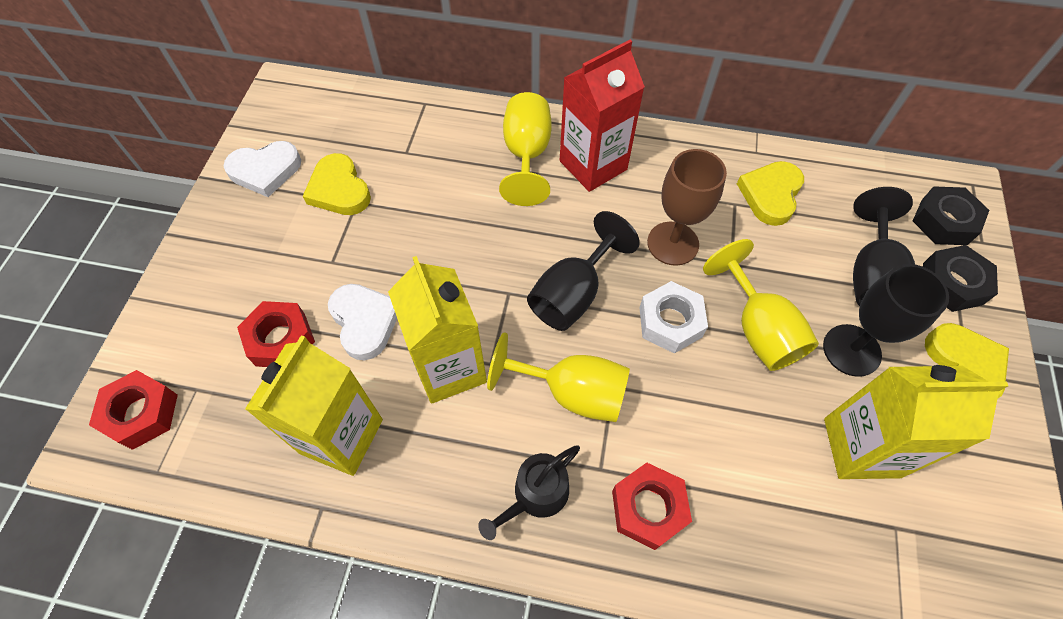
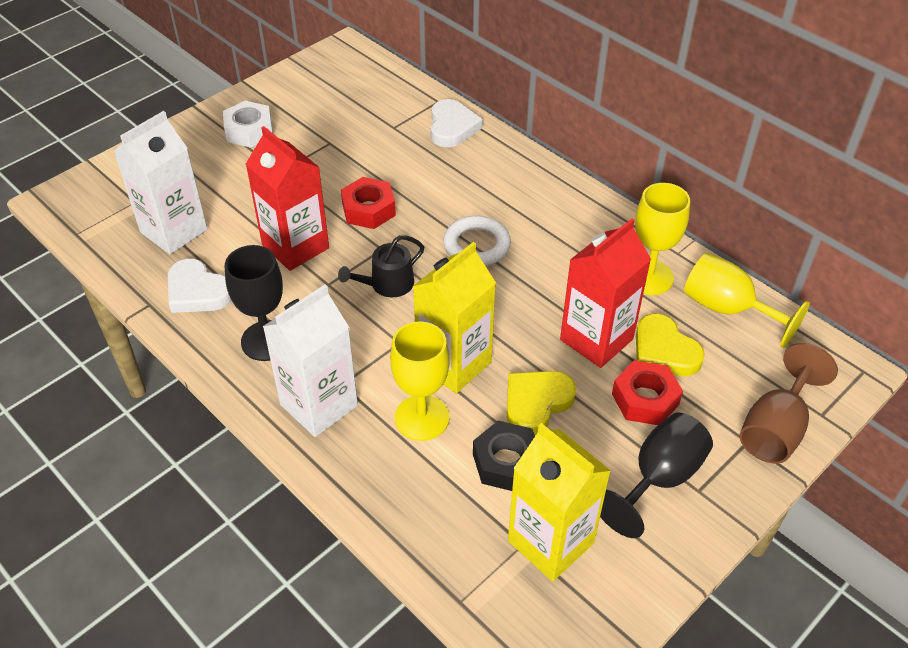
black goblet: [527,211,640,331] [823,264,949,377] [853,187,915,306] = 3 -> [225,245,283,361] [600,413,713,538] = 2
black nut: [913,186,989,245] [923,245,998,312] = 2 -> [473,421,535,491] = 1
red carton: [560,40,645,192] = 1 -> [246,126,329,271] [560,218,651,368] = 2
red nut: [89,370,178,450] [237,301,315,367] [612,463,692,550] = 3 -> [341,177,396,229] [612,360,683,425] = 2
white carton: none = 0 -> [113,111,208,254] [263,284,358,437] = 2
white ring: none = 0 -> [443,216,511,266] = 1
yellow carton: [245,335,383,476] [388,256,487,404] [824,365,1008,479] = 3 -> [413,242,496,394] [508,423,611,581] = 2
yellow heart: [303,153,371,215] [737,161,804,226] [925,323,1009,398] = 3 -> [507,371,576,435] [636,314,705,376] = 2

